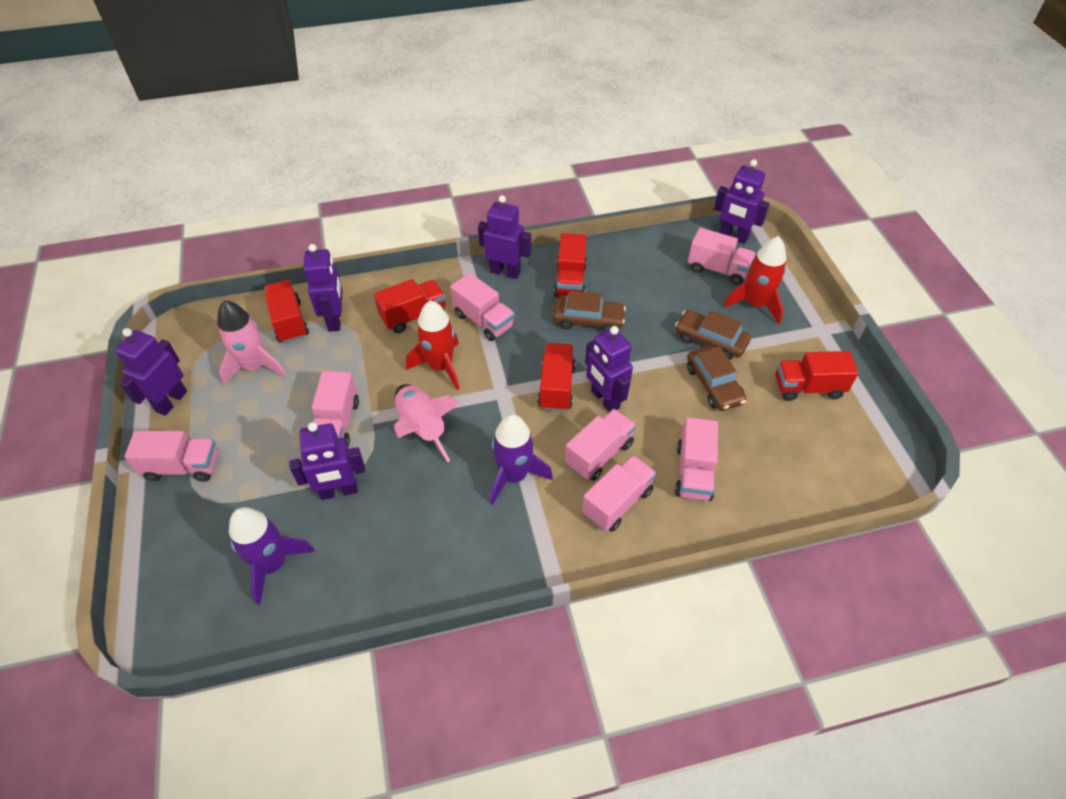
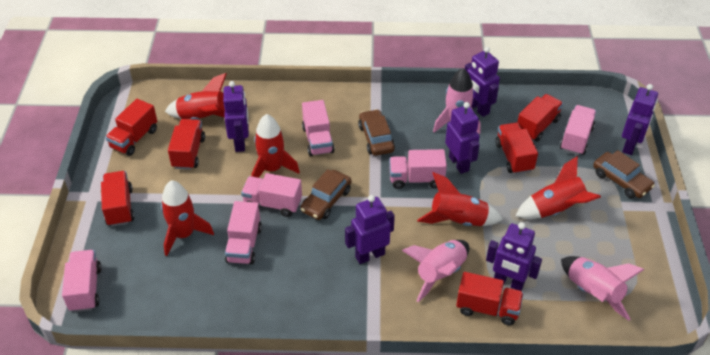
pink rocket: [217,300,286,385] [394,384,460,462] = 2 -> [402,240,469,302] [433,68,481,134] [561,256,645,321] = 3
pink truck: [124,431,218,482] [312,371,359,446] [450,273,515,341] [565,409,636,481] [582,455,656,532] [675,417,718,501] [688,228,756,285] = 7 -> [62,250,102,312] [225,201,262,265] [241,173,302,217] [302,100,335,156] [389,149,447,189] [560,105,596,155] = 6
purple rocket: [229,507,315,605] [490,414,553,505] = 2 -> none = 0
red rocket: [406,300,460,390] [724,236,786,324] = 2 -> [161,180,214,256] [165,73,227,120] [252,114,300,178] [417,172,503,226] [515,156,601,219] = 5
red truck: [265,280,309,343] [374,279,446,333] [538,343,576,411] [554,233,587,297] [775,351,858,401] = 5 -> [101,171,134,227] [105,99,157,156] [168,119,205,170] [456,272,524,325] [495,123,538,174] [517,94,563,142] = 6

